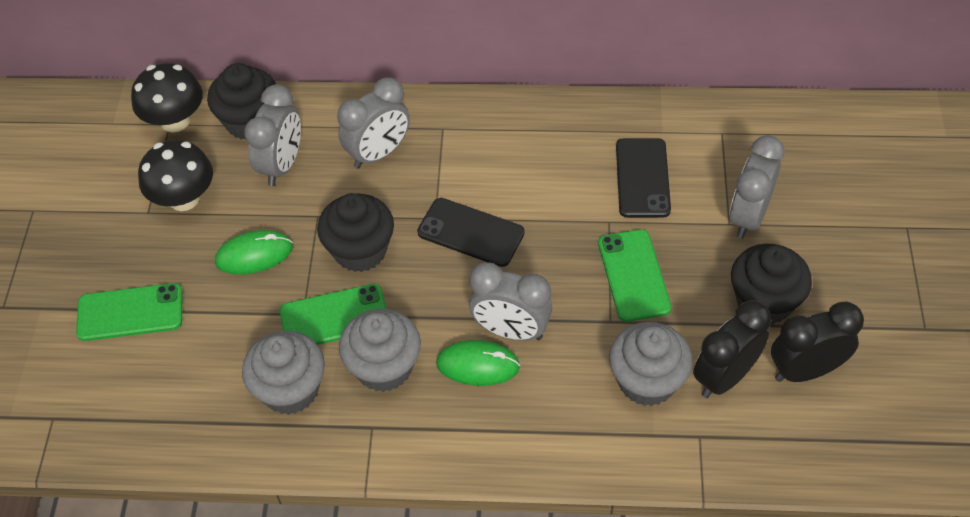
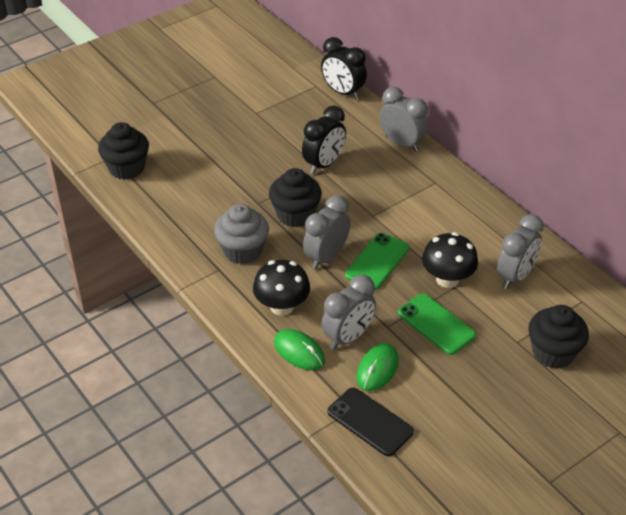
black phone: [417,198,525,267] [616,138,671,218] = 2 -> [327,387,414,456] = 1
green phone: [76,283,182,341] [280,284,386,345] [598,229,671,322] = 3 -> [345,233,409,290] [398,293,476,355] = 2
grey cupcake: [242,331,325,415] [339,309,421,392] [609,322,693,406] = 3 -> [214,204,269,264] = 1

